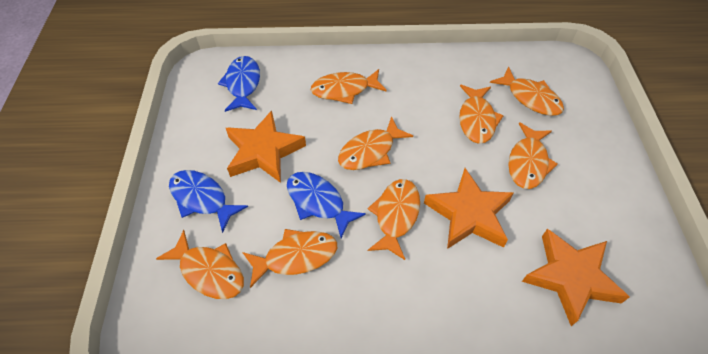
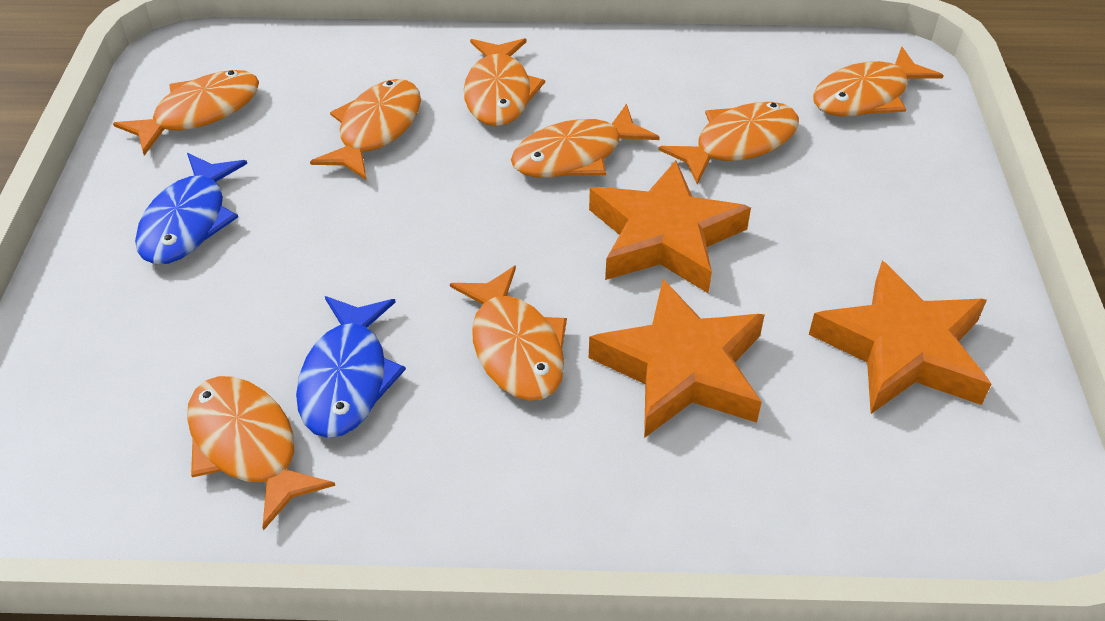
blue fish: [169,170,248,233] [218,56,260,112] [287,172,366,238] = 3 -> [135,153,247,264] [296,296,406,438] = 2

